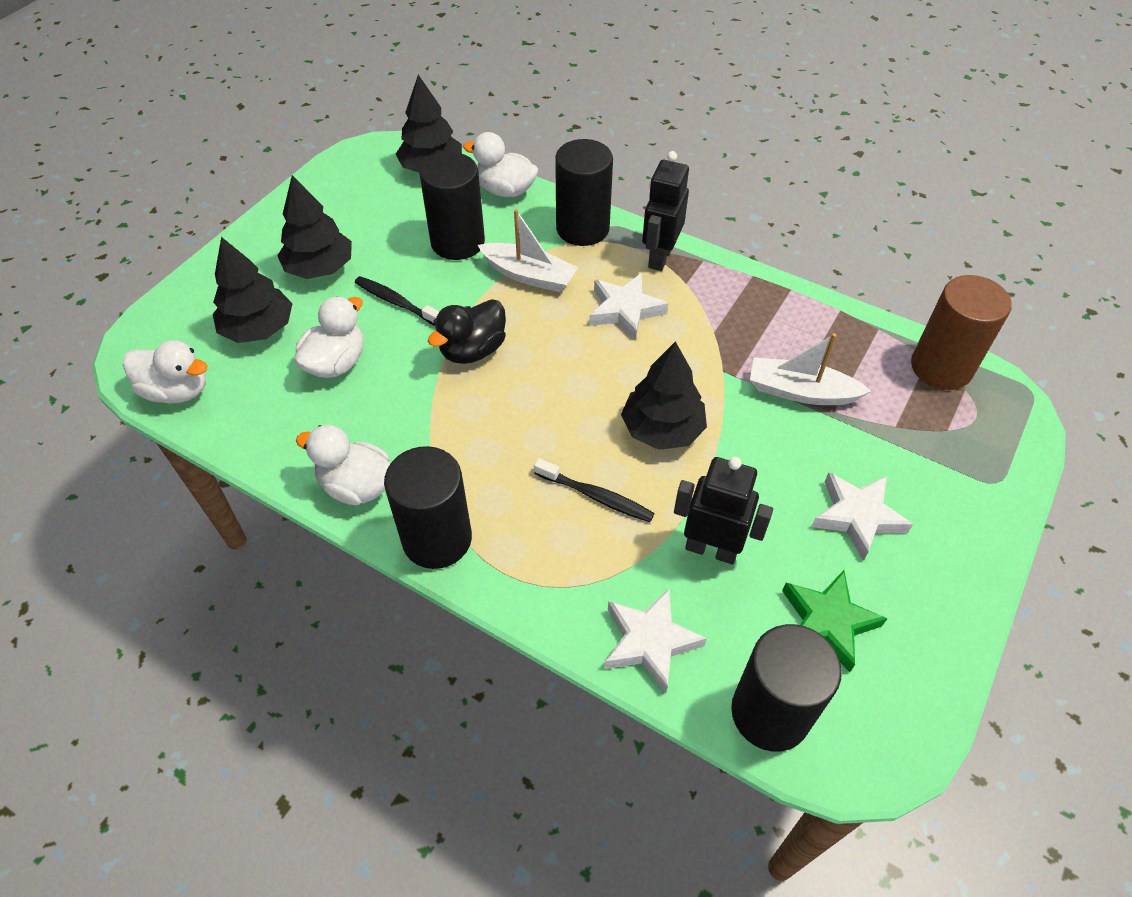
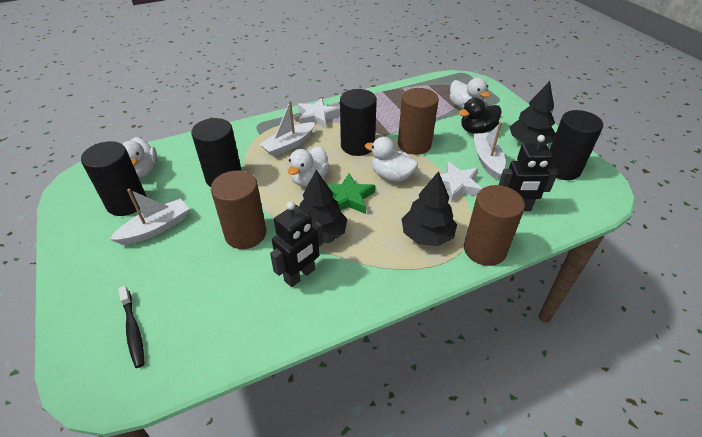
black toothbrush: [355,276,440,326] [534,458,655,522] = 2 -> [118,286,145,368] = 1
black tree: [213,237,293,343] [277,175,352,279] [396,74,462,173] [621,341,707,450] = 4 -> [299,170,347,243] [402,171,457,246] [510,81,556,144] = 3
brown cylinder: [911,275,1012,390] = 1 -> [211,170,266,249] [398,88,439,155] [464,185,525,266] = 3
white boat: [478,209,578,292] [750,333,871,405] = 2 -> [109,189,189,245] [259,101,315,157] [473,122,505,179] = 3
white star: [589,273,668,341] [604,589,707,693] [812,472,913,561] = 3 -> [298,98,340,128] [431,162,482,202] = 2

